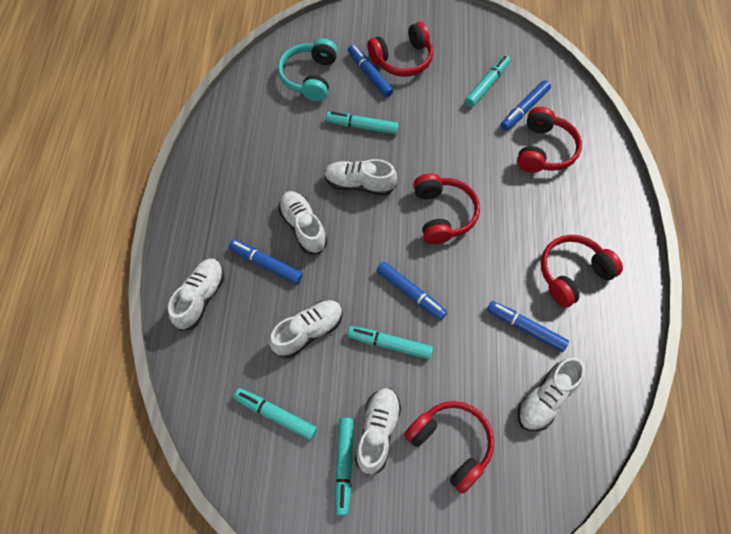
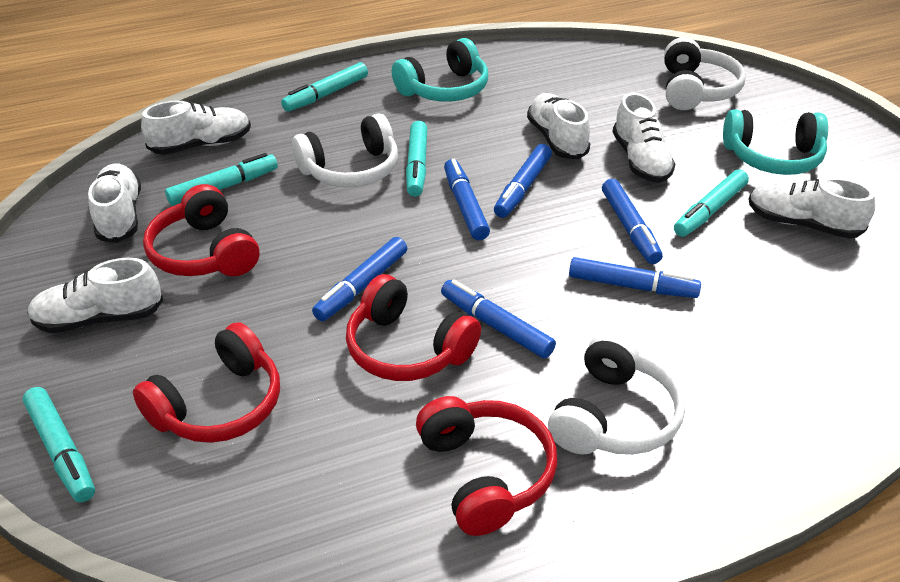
blue marker: [229,239,303,284] [348,45,393,97] [376,262,447,320] [487,301,569,352] [501,80,551,131] = 5 -> [312,237,407,321] [441,280,556,359] [444,159,490,240] [494,144,552,218] [569,257,701,298] [602,179,663,264] = 6
red headphones: [367,22,433,77] [404,401,494,494] [413,173,480,245] [517,107,582,173] [541,235,623,308] = 5 -> [133,322,280,443] [143,184,259,276] [346,274,481,381] [416,396,557,536] = 4
turquoise headphones: [278,39,338,101] = 1 -> [392,38,488,102] [723,109,828,175] = 2
white headphones: none = 0 -> [292,113,398,187] [548,332,686,455] [664,37,746,110] = 3

